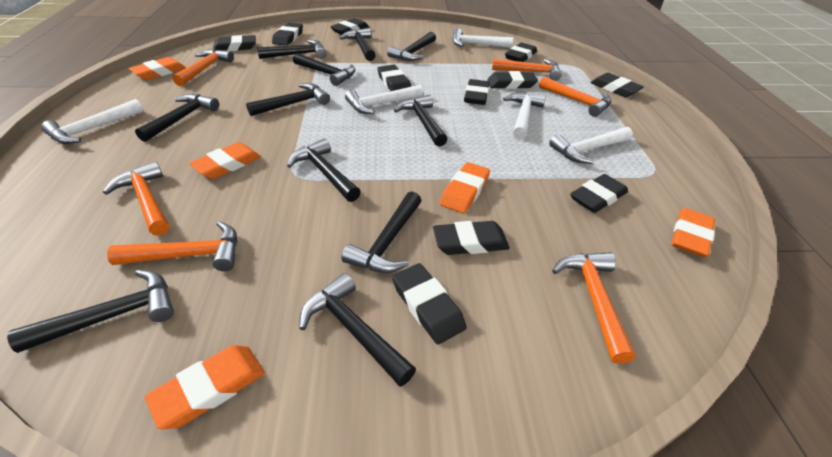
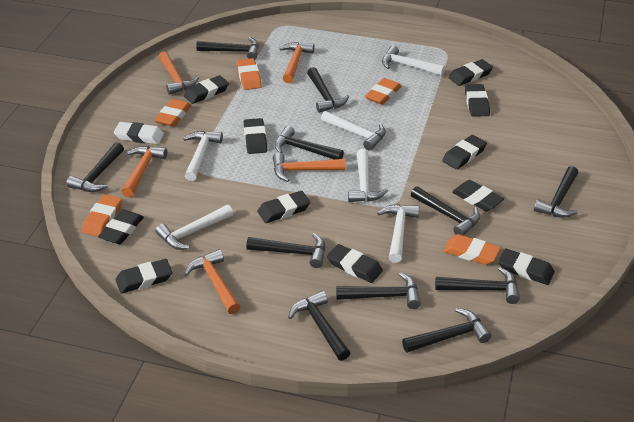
orange hammer: [103,162,169,236] [107,221,237,271] [172,49,234,86] [492,58,562,81] [539,76,611,117] [552,252,635,364] = 6 -> [122,146,167,197] [159,51,199,95] [185,249,240,314] [273,153,346,182] [279,42,314,83] = 5
white eraser: none = 0 -> [114,122,164,144] = 1
white hammer: [41,99,143,144] [345,85,423,114] [452,28,513,48] [503,92,546,140] [549,127,633,164] = 5 -> [155,205,233,250] [183,131,223,181] [321,111,386,150] [348,149,388,202] [377,204,419,263] [382,45,445,76] = 6

